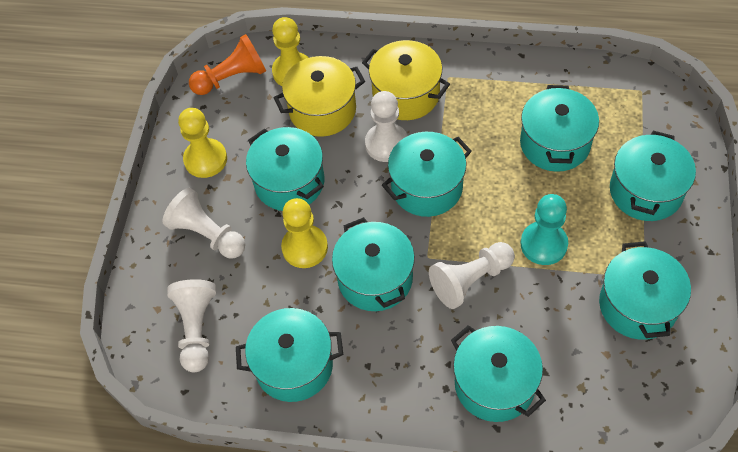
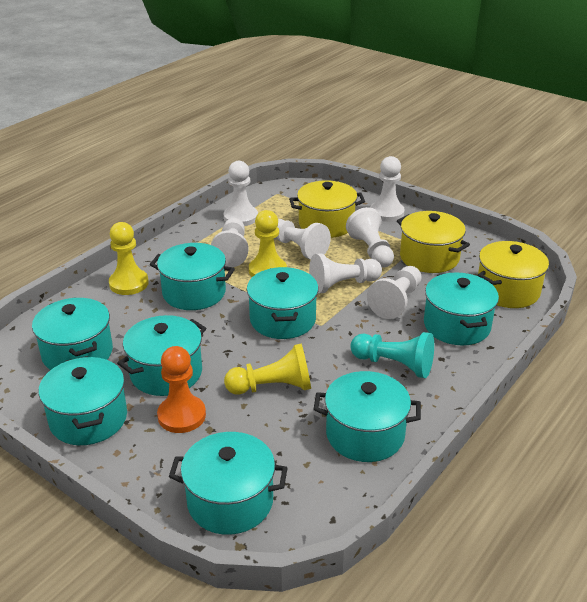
white pawn: [162,188,245,258] [167,279,216,372] [365,91,408,162] [429,242,515,309] = 4 -> [211,218,248,267] [224,161,258,226] [274,219,331,260] [309,254,382,294] [346,207,394,268] [367,266,422,319] [370,156,405,222] = 7
yellow pot: [274,56,365,137] [362,40,450,120] = 2 -> [289,180,365,238] [397,211,470,273] [477,241,549,308] = 3

